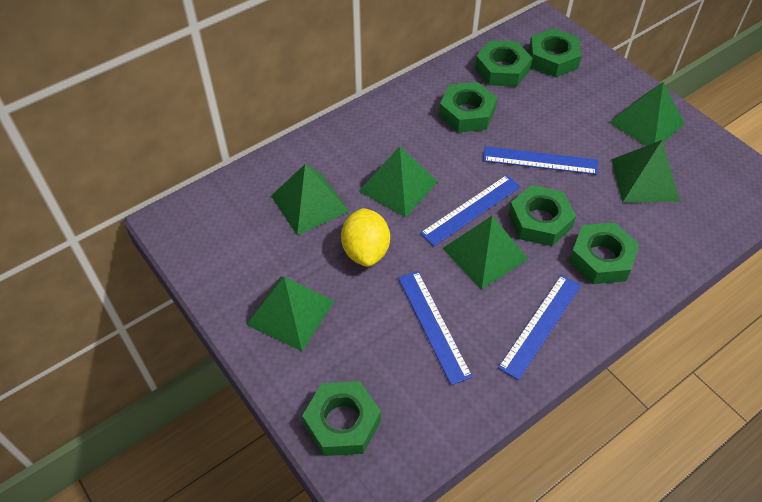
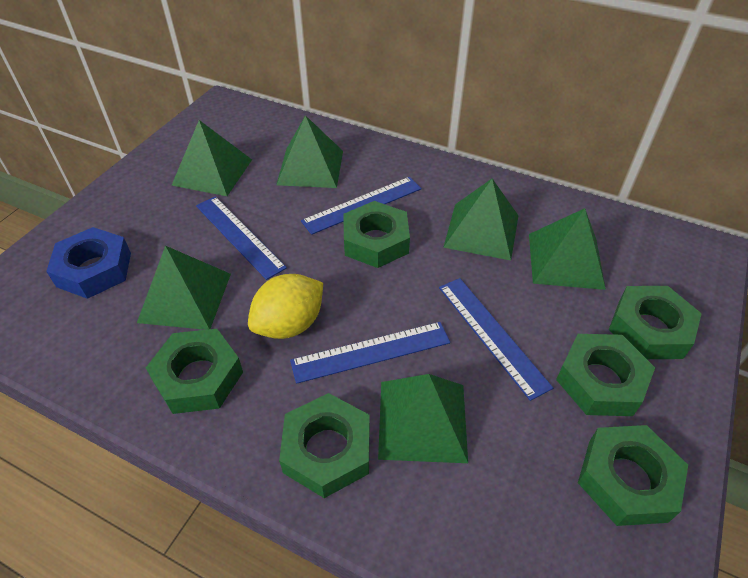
blue nut: none = 0 -> [46,227,131,299] = 1

